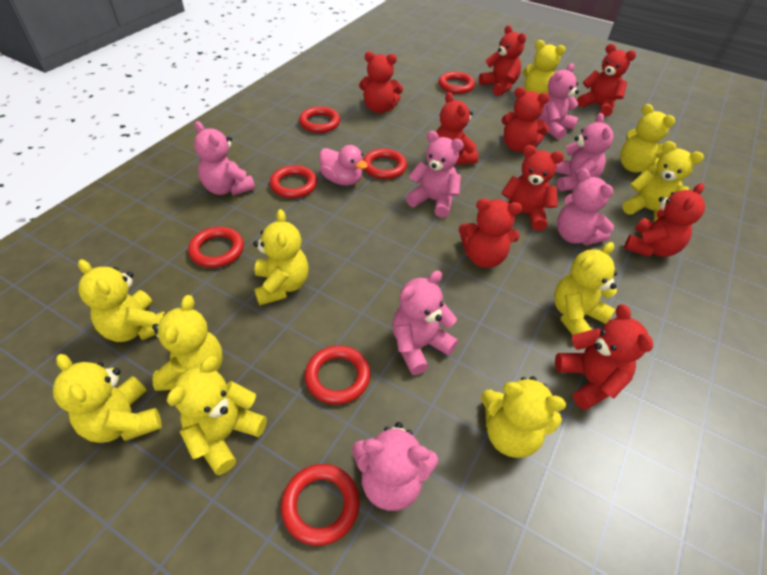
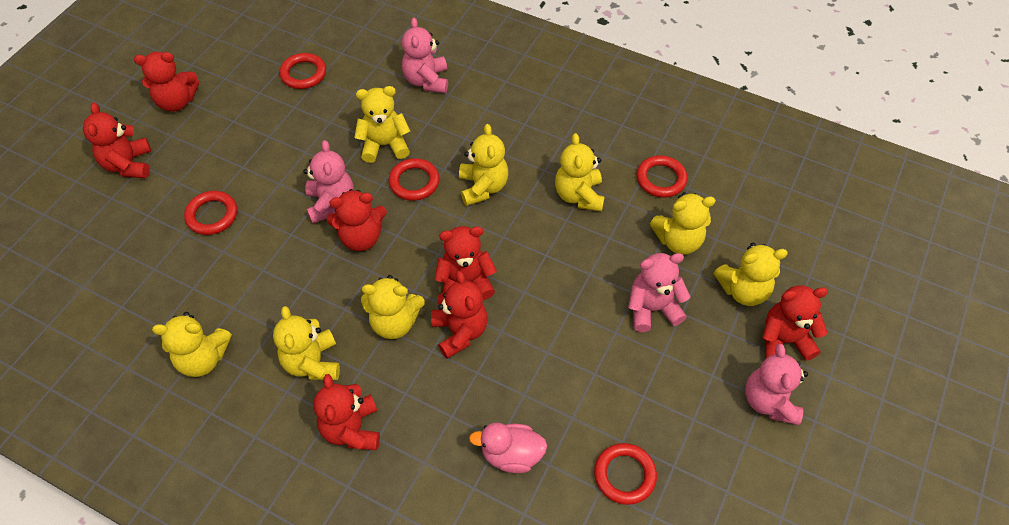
pink teddy bear: [194,121,255,195] [352,422,438,511] [392,270,458,375] [406,131,464,218] [538,63,579,140] [556,113,614,191] [557,168,614,245] = 7 -> [303,140,354,224] [402,18,448,93] [628,253,691,332] [745,343,808,425] = 4
red ring: [188,227,244,268] [270,165,317,198] [281,464,360,546] [299,106,340,133] [305,345,370,405] [363,148,407,179] [438,71,475,94] = 7 -> [184,191,237,235] [279,53,326,89] [389,158,439,201] [594,443,657,505] [636,155,687,198] = 5
red teddy bear: [359,51,403,113] [436,92,479,165] [459,198,522,268] [479,25,526,96] [501,145,564,231] [502,87,550,152] [555,304,653,410] [577,44,636,117] [624,183,705,257] = 9 -> [83,103,151,178] [134,52,199,112] [313,374,380,450] [326,189,387,251] [431,271,488,359] [435,226,497,300] [762,285,828,361] = 7
yellow teddy bear: [53,354,162,443] [78,259,165,342] [152,295,223,391] [167,356,267,475] [253,209,309,305] [481,376,566,458] [523,40,566,94] [554,242,617,335] [620,104,675,173] [622,141,704,222] = 10 -> [152,312,232,377] [273,306,340,380] [354,86,410,163] [361,275,425,339] [459,124,508,206] [555,133,605,212] [650,192,716,254] [714,243,788,306] = 8

